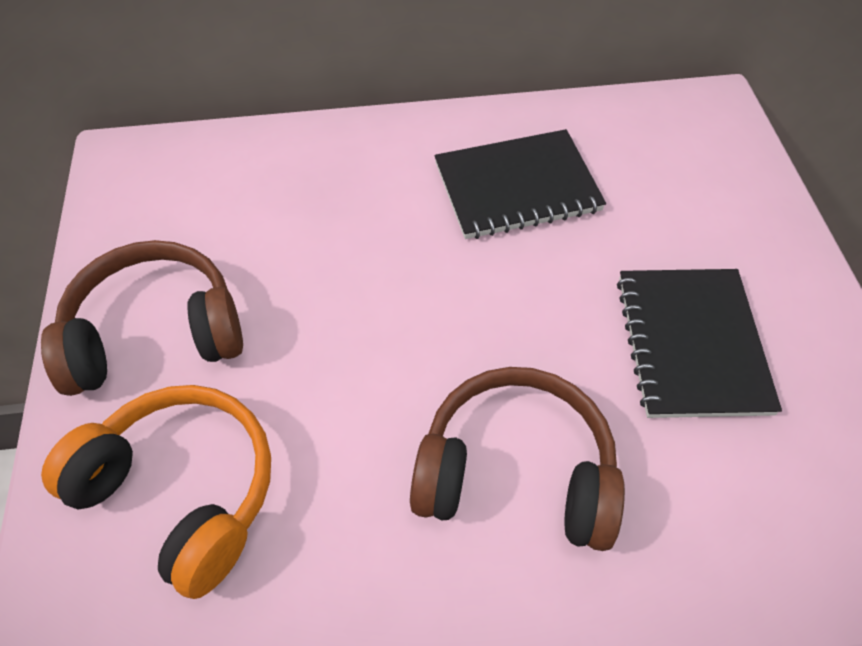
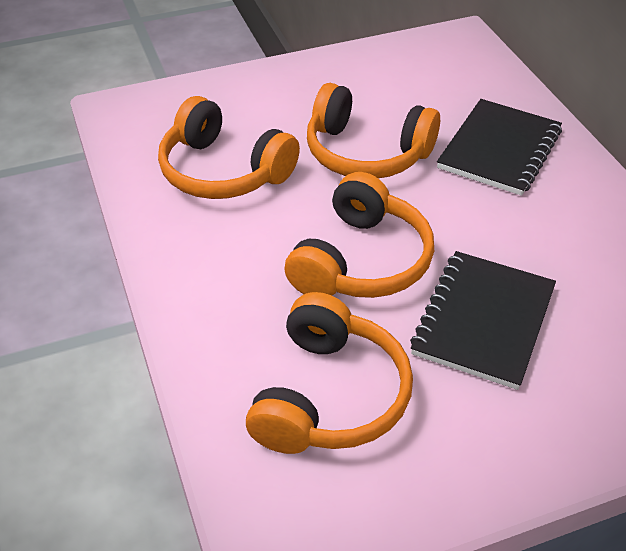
brown headphones: [41,240,243,396] [410,367,625,551] = 2 -> none = 0
orange headphones: [41,385,271,599] = 1 -> [158,96,300,199] [246,292,413,454] [284,172,434,298] [307,83,440,178] = 4

